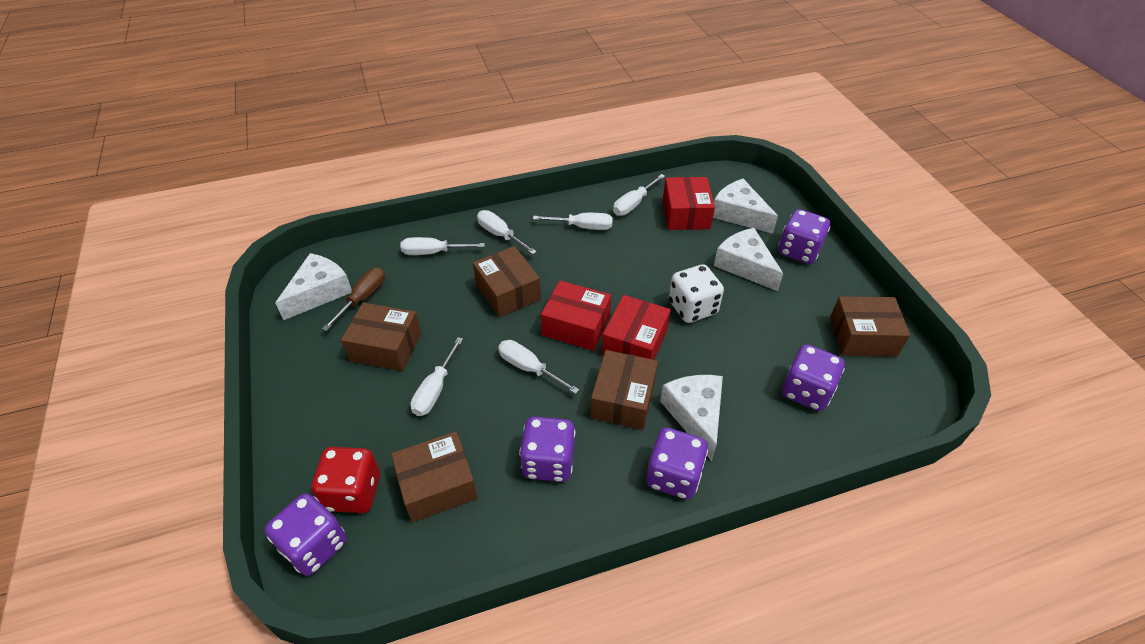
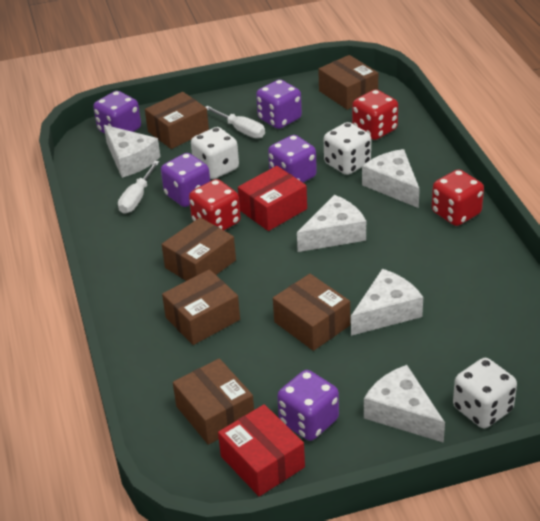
brown box: [341,303,421,371] [391,431,478,522] [473,246,541,317] [590,350,658,430] [830,296,910,357] = 5 -> [145,92,209,149] [162,217,236,281] [162,269,240,345] [173,358,254,445] [273,274,350,351] [318,55,378,110] = 6
brown screwdriver: [322,267,385,331] = 1 -> none = 0
red box: [541,281,611,351] [602,295,671,360] [663,177,715,230] = 3 -> [218,404,305,496] [238,166,307,231] = 2
red dice: [311,447,380,513] = 1 -> [189,179,241,230] [352,89,398,140] [432,169,484,226] = 3
white cheese: [275,253,352,320] [660,375,723,461] [713,179,778,234] [714,228,783,291] = 4 -> [104,125,160,178] [297,195,366,252] [351,269,423,336] [362,149,420,208] [364,365,445,443] = 5
white dice: [669,264,724,323] = 1 -> [191,127,239,179] [324,122,371,175] [453,358,517,428] = 3
white screwdriver: [400,237,485,255] [410,337,463,416] [477,210,537,254] [498,340,580,394] [533,213,613,230] [613,174,665,216] = 6 -> [118,161,159,213] [206,106,265,138] = 2

